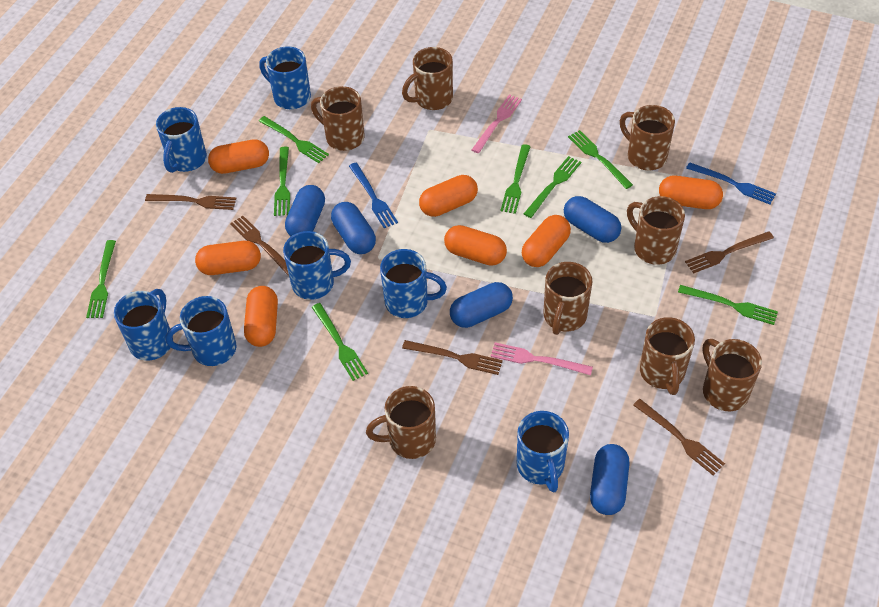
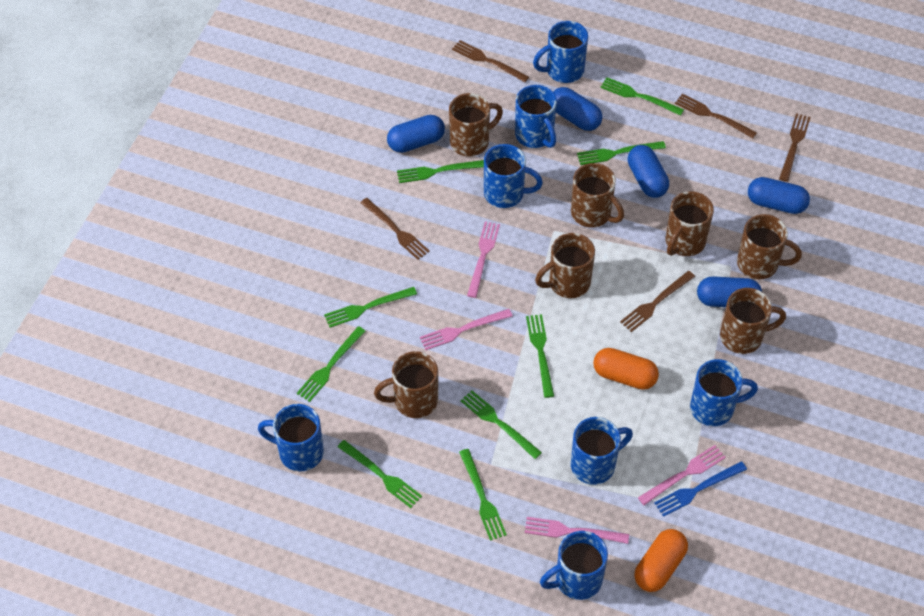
blue fork: [349,163,398,228] [686,162,776,204] = 2 -> [654,461,747,517] = 1
brown mug: [311,86,365,151] [366,386,436,459] [402,47,453,110] [544,262,592,335] [620,105,675,170] [627,196,685,265] [640,317,695,395] [702,339,762,411] = 8 -> [374,351,438,418] [449,93,503,156] [535,233,595,298] [571,163,624,228] [666,191,714,256] [720,288,786,354] [737,214,802,279] = 7
green fork: [86,240,116,318] [259,116,329,163] [274,147,290,216] [312,303,368,381] [500,144,531,214] [524,156,581,218] [568,130,633,189] [678,285,778,325] = 8 -> [297,326,366,402] [324,287,417,328] [338,440,422,508] [397,160,484,183] [459,449,507,541] [460,390,542,459] [526,314,554,398] [577,141,666,165] [600,77,684,116] = 9
orange capsule: [195,241,261,275] [208,139,269,174] [244,286,278,347] [419,175,478,217] [444,225,507,266] [522,215,571,267] [659,176,723,209] = 7 -> [593,348,659,390] [634,529,688,592] = 2
pink fork: [472,94,522,153] [491,342,593,375] = 2 -> [420,309,512,350] [467,221,500,298] [525,517,629,544] [638,445,726,505] = 4

